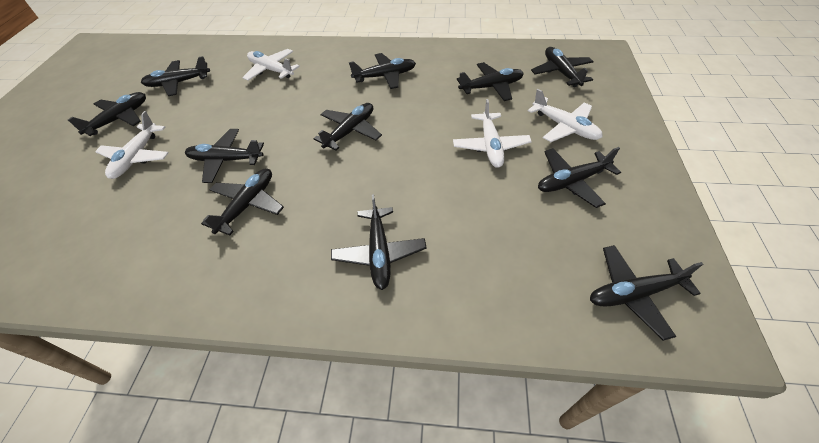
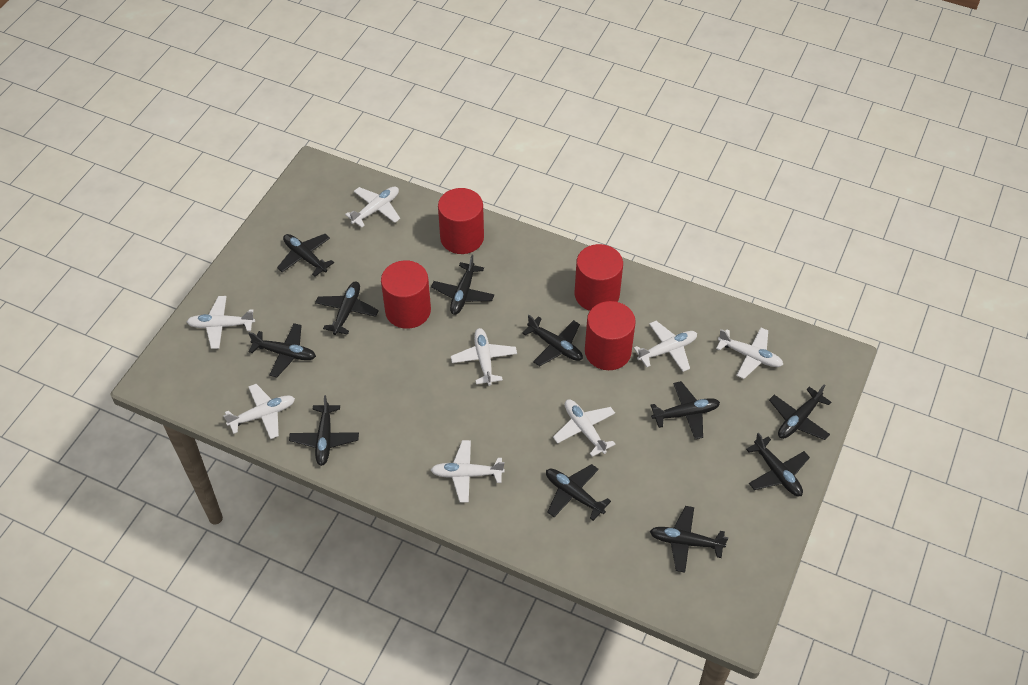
red cylinder: none = 0 -> [381,260,431,329] [438,188,484,254] [574,244,623,311] [585,301,636,370] = 4
white plane: [95,111,169,179] [242,49,300,81] [453,99,532,168] [528,89,603,142] = 4 -> [187,296,255,349] [223,384,295,439] [345,187,400,228] [431,440,505,503] [451,328,517,386] [553,399,615,457] [634,321,697,372] [716,328,783,379] = 8

